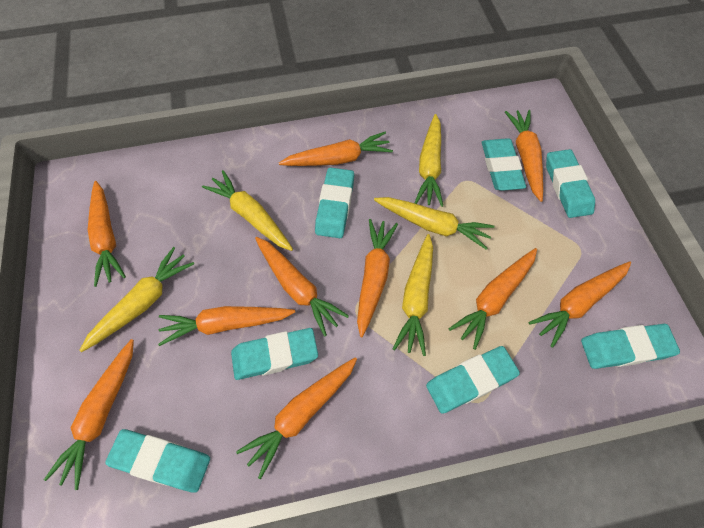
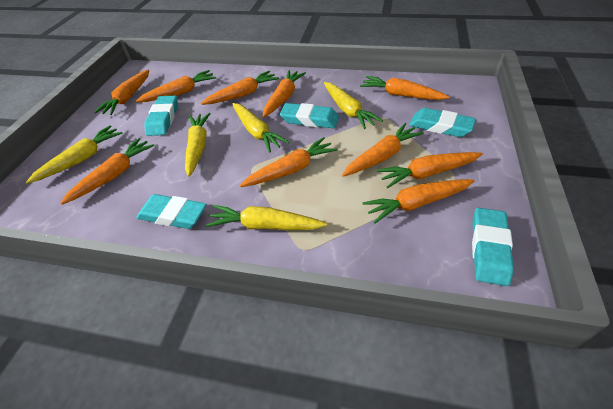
turquoise eraser: [105,429,210,492] [231,328,318,380] [315,168,354,238] [426,346,520,414] [482,138,526,191] [546,149,595,218] [581,324,680,369] = 7 -> [137,194,206,229] [144,95,178,136] [280,103,339,128] [409,108,476,137] [472,208,514,286] = 5

